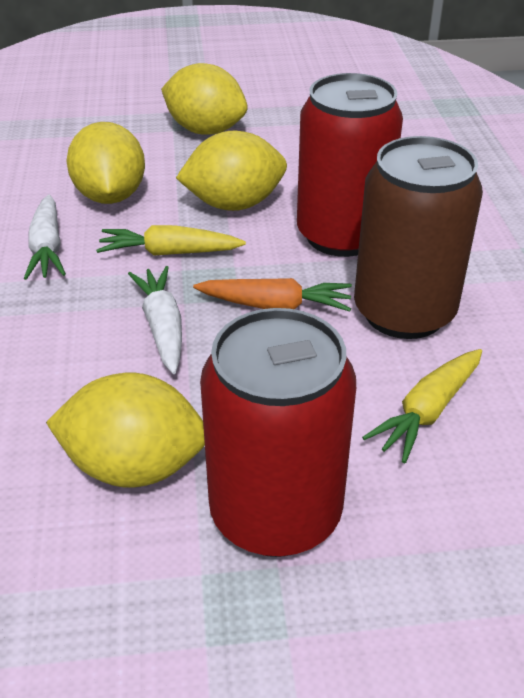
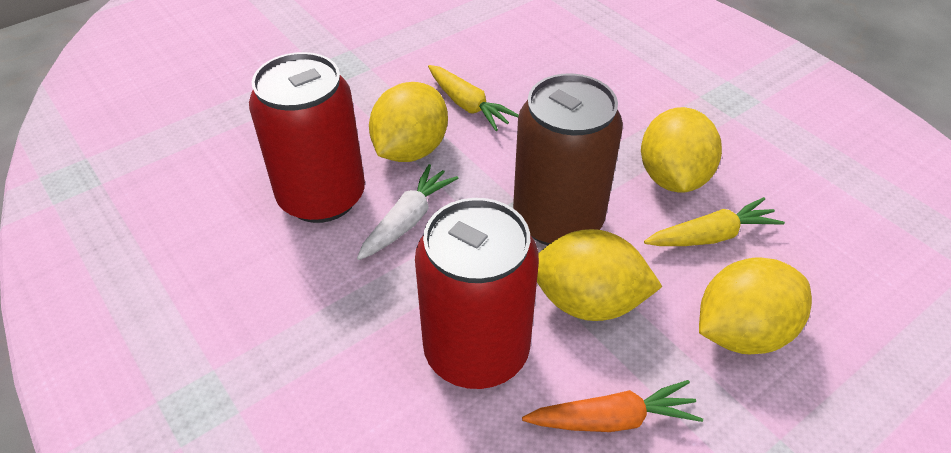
white carrot: [24,194,66,280] [128,266,182,374] = 2 -> [357,164,458,260] = 1

